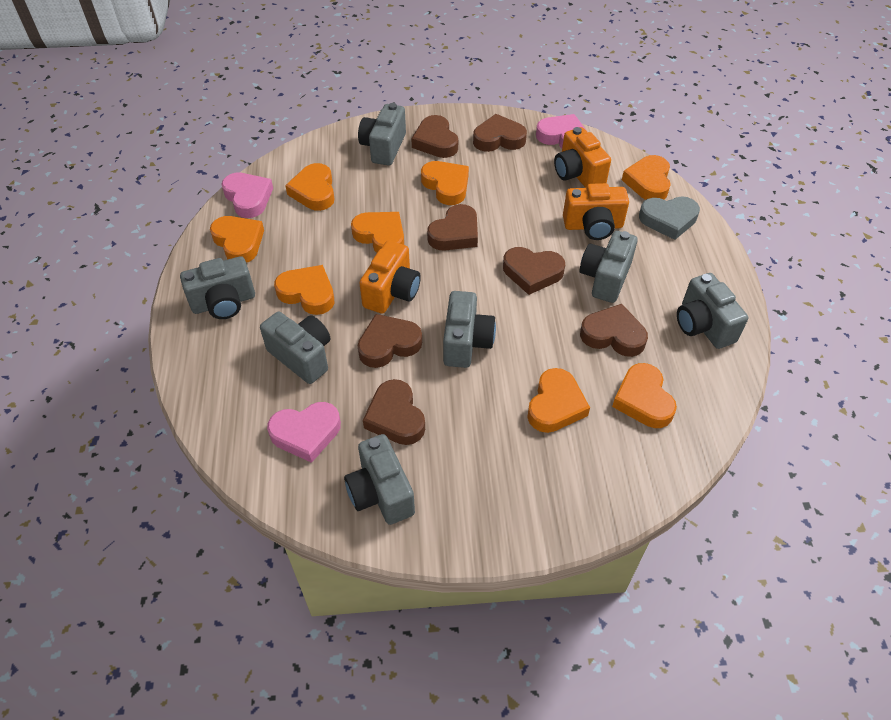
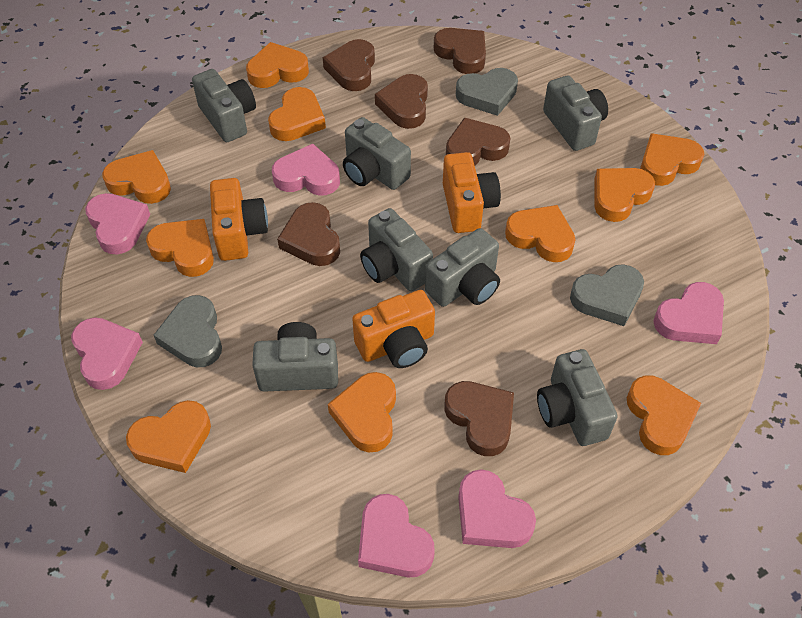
brown heart: [357,314,422,368] [363,379,425,445] [411,115,458,158] [427,204,478,251] [473,114,527,152] [503,247,565,295] [580,304,648,357] = 7 -> [277,202,340,266] [323,39,375,91] [375,74,428,129] [434,28,486,74] [444,381,514,456] [446,117,510,165] = 6
grey heart: [639,196,700,240] = 1 -> [154,295,222,367] [456,68,518,116] [570,264,644,326] = 3
orange heart: [210,216,264,263] [274,265,334,315] [285,163,335,211] [351,212,404,253] [421,161,469,205] [527,368,590,433] [612,363,677,428] [622,155,671,200] = 8 -> [102,150,171,204] [126,400,211,473] [146,219,214,277] [246,42,309,88] [268,87,326,141] [328,372,396,452] [505,205,576,262] [594,168,655,222] [627,375,701,455] [640,133,705,186] = 10
pink heart: [222,173,273,218] [267,402,341,463] [536,114,587,148] = 3 -> [71,317,143,390] [85,193,150,255] [272,144,340,196] [358,494,435,577] [458,469,536,548] [653,282,724,344] = 6

